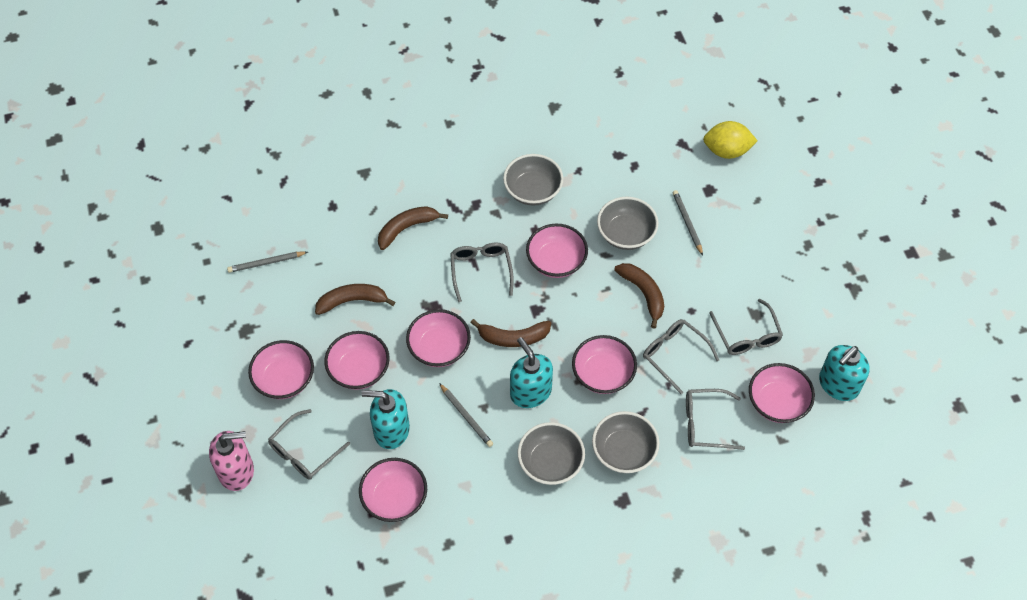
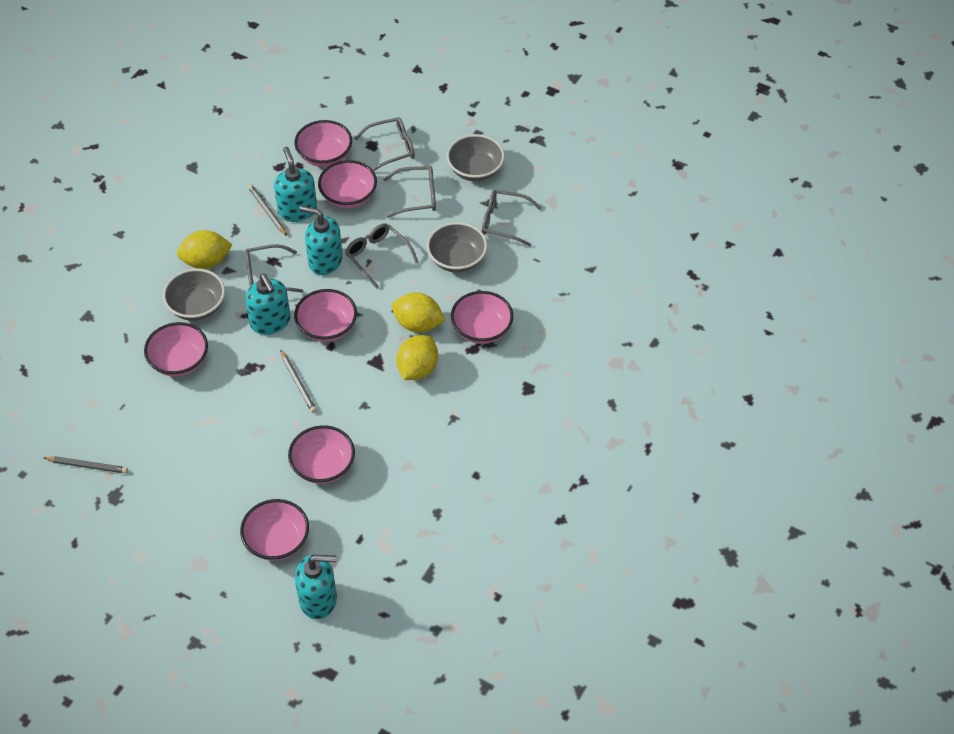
brown banana: [315,284,395,315] [378,206,448,250] [470,319,551,347] [614,263,664,329] = 4 -> none = 0
grey bowl: [503,154,563,206] [518,422,585,485] [592,411,659,473] [597,197,658,250] = 4 -> [163,268,225,321] [427,222,487,272] [446,134,505,181] = 3
pink soap dispenser: [209,431,254,491] = 1 -> none = 0
turquoise soap dispenser: [361,389,410,449] [510,337,553,408] [819,345,870,401] = 3 -> [245,274,291,335] [274,147,317,222] [295,554,337,619] [299,206,343,275] = 4
yellow lemon: [703,121,758,159] = 1 -> [177,230,233,269] [392,293,445,333] [396,335,438,380] = 3

